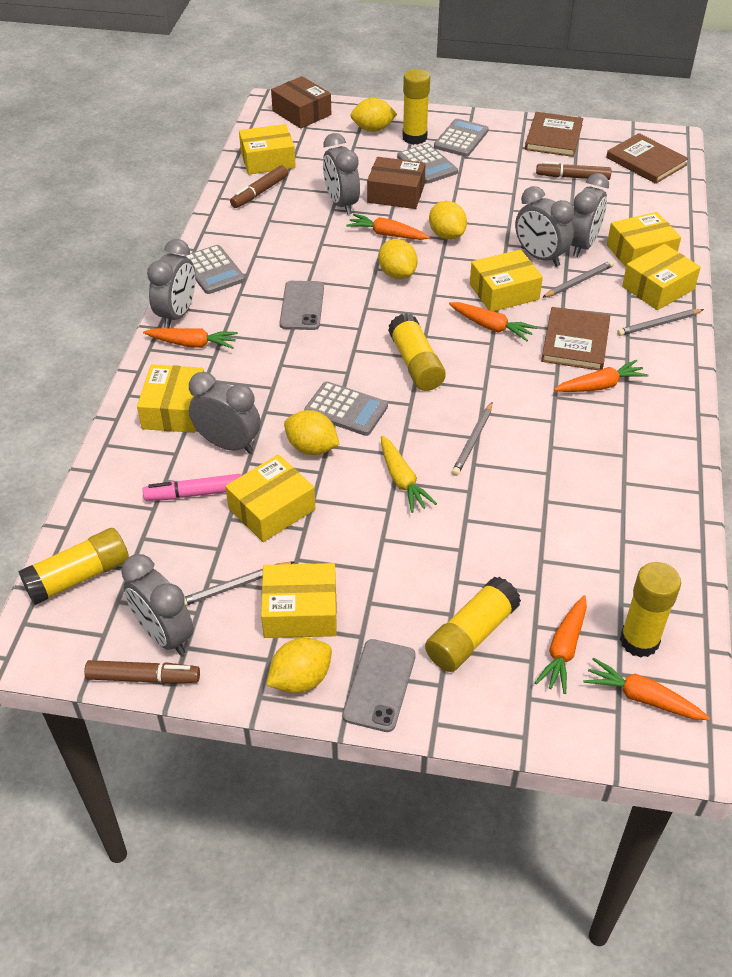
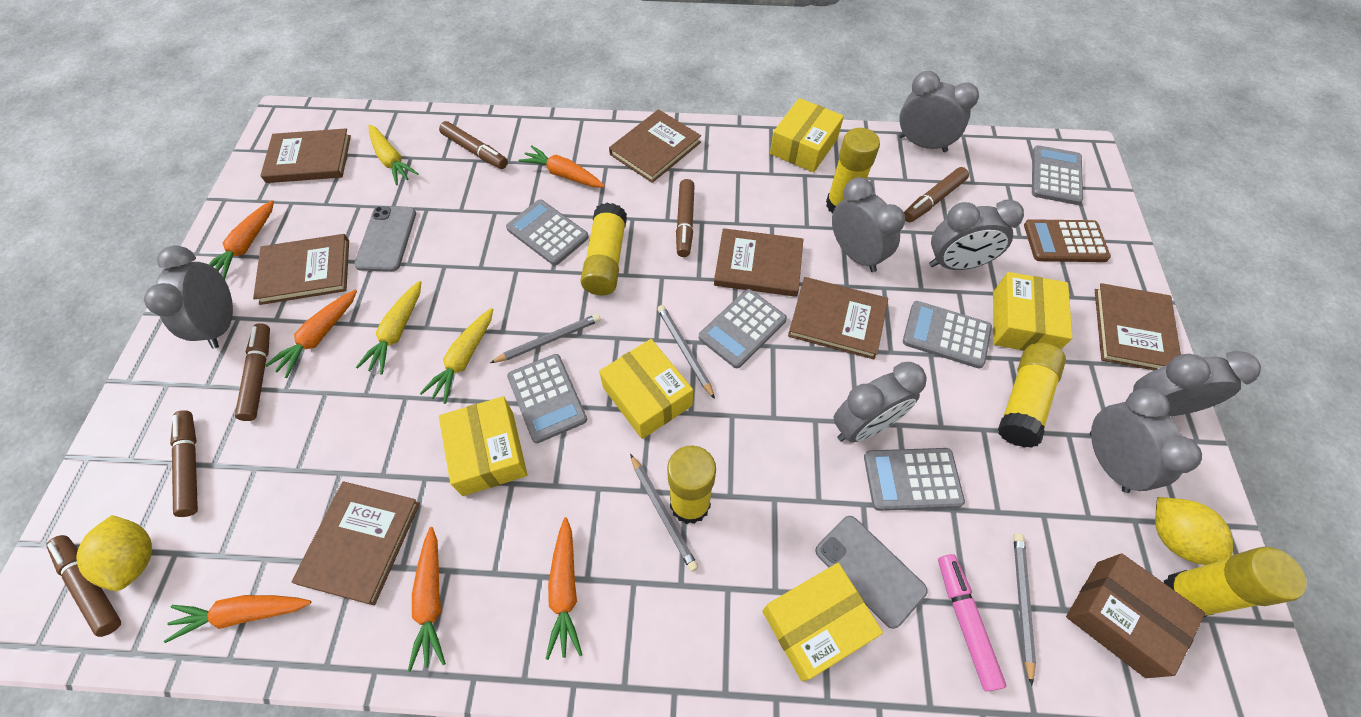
brown book: [525,112,583,157] [541,307,610,370] [606,133,689,184] = 3 -> [253,234,349,305] [260,129,351,183] [292,481,420,605] [609,109,701,183] [714,228,803,297] [788,277,888,359] [1095,283,1181,370] = 7
brown box: [271,76,331,129] [367,157,426,209] = 2 -> [1066,553,1205,678] = 1
brown calculator: none = 0 -> [1024,219,1111,262] = 1
brown marker: [84,660,200,684] [230,165,288,208] [536,161,611,180] = 3 -> [46,535,121,637] [170,410,198,517] [235,323,270,421] [439,121,508,169] [676,179,695,257] [904,167,969,222] = 6
grey calculator: [184,245,245,294] [304,382,388,436] [397,143,458,184] [434,119,489,157] = 4 -> [506,200,589,265] [507,354,587,443] [699,289,787,368] [864,448,965,511] [903,301,992,368] [1032,145,1083,205] = 6
grey clock: [121,554,194,655] [147,239,196,328] [189,372,261,454] [323,133,360,215] [515,186,574,267] [571,173,609,257] = 6 -> [144,245,233,349] [832,177,905,272] [834,362,927,442] [899,71,979,152] [929,199,1024,270] [1090,388,1202,493] [1133,351,1261,416] = 7
yellow box: [137,365,204,433] [225,455,315,542] [239,124,296,174] [261,563,337,638] [470,249,543,312] [607,212,681,267] [622,244,701,310] = 7 -> [439,396,528,496] [599,339,693,439] [762,563,883,681] [770,98,844,172] [993,272,1072,351] = 5
yellow carrot: [381,436,437,513] = 1 -> [356,281,421,375] [369,125,419,185] [420,308,493,404] = 3
yellow lemon: [267,638,332,693] [284,410,340,455] [350,98,397,132] [378,239,418,279] [429,201,467,240] = 5 -> [76,515,152,591] [1155,497,1233,565] = 2

